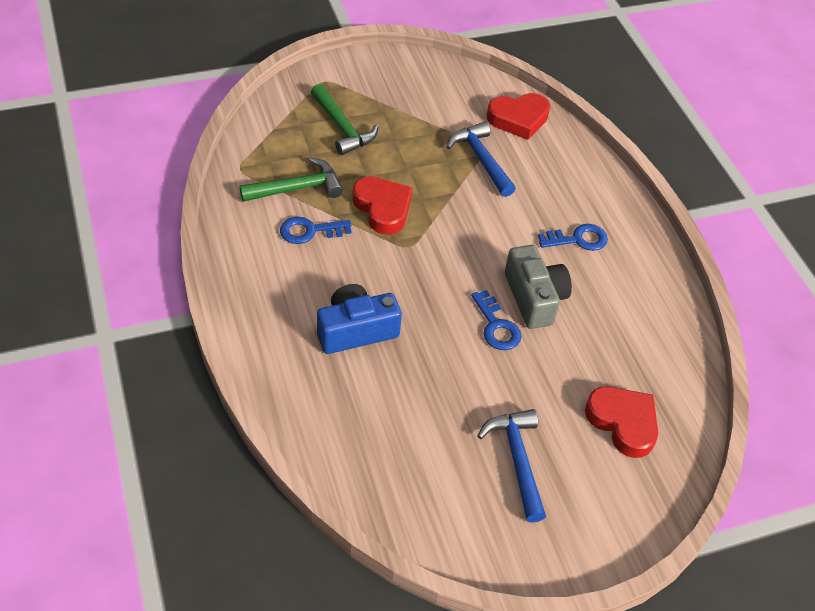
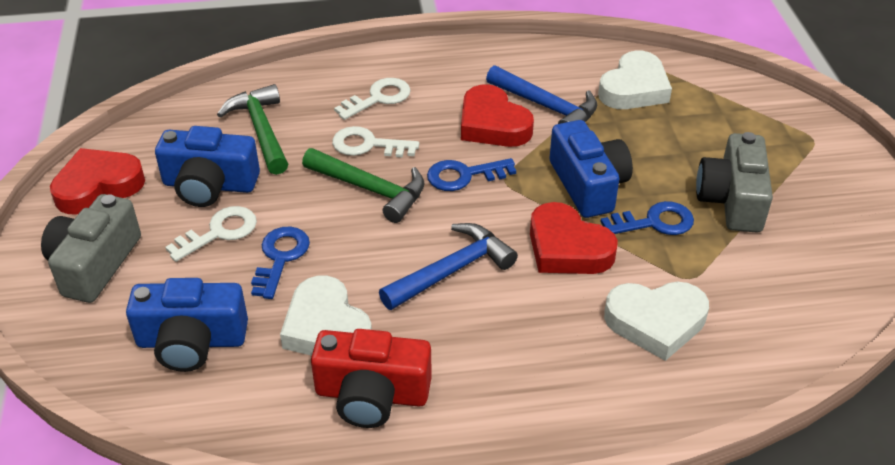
blue camera: [317,284,402,354] = 1 -> [126,278,248,372] [155,126,260,207] [550,120,633,218] = 3
grey camera: [505,245,572,329] = 1 -> [41,194,141,303] [696,132,773,232] = 2
red camera: none = 0 -> [311,329,432,428] = 1
white heart: none = 0 -> [280,276,372,356] [598,50,672,109] [604,281,709,361] = 3
white key: none = 0 -> [165,206,257,262] [332,126,419,158] [334,78,411,120] = 3

